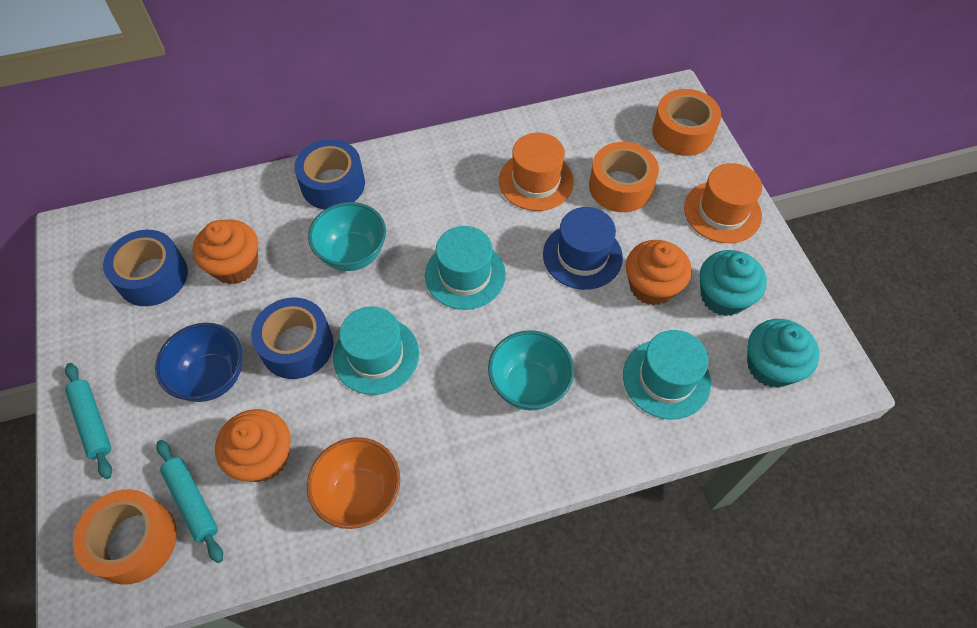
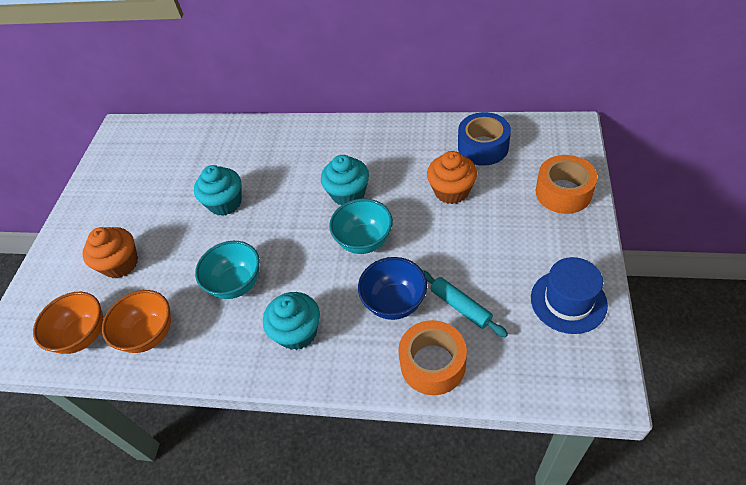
blue tape: [103,230,188,306] [251,298,334,379] [294,139,365,210] = 3 -> [458,112,511,166] = 1
orange bowl: [307,437,400,529] = 1 -> [33,292,103,354] [102,290,171,353] = 2
orange cupcake: [192,219,258,284] [215,409,291,482] [626,240,692,306] = 3 -> [82,227,138,278] [427,151,477,204] = 2
orange hat: [499,133,574,211] [684,163,762,243] = 2 -> none = 0
orange tape: [73,489,177,585] [589,142,659,212] [652,89,721,156] = 3 -> [399,320,467,395] [536,155,598,214] = 2
turquoise cupcake: [700,250,767,316] [747,319,819,388] = 2 -> [194,165,242,216] [263,292,320,350] [321,155,369,205] = 3
turquoise hat: [333,306,419,395] [425,226,506,310] [623,330,711,420] = 3 -> none = 0
turquoise rolling pin: [65,363,112,479] [156,440,223,563] = 2 -> [422,270,508,337] = 1

